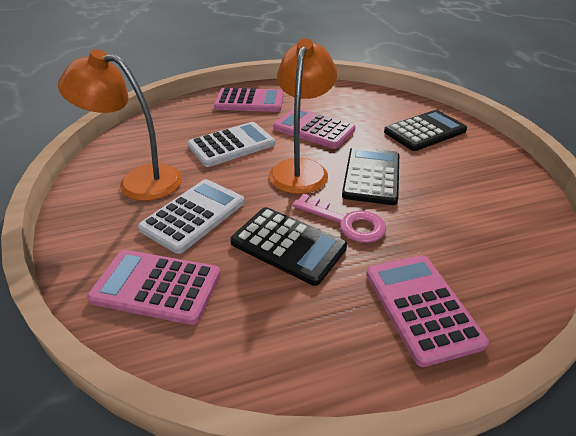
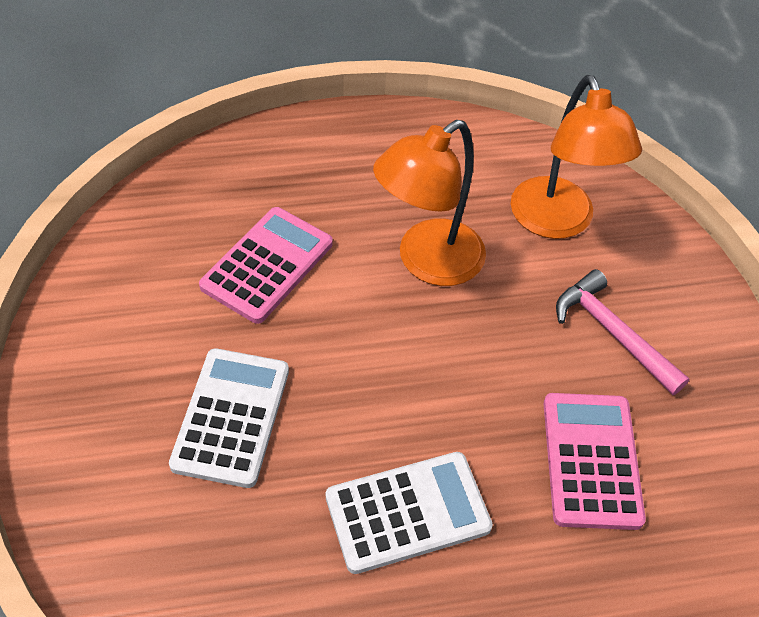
black calculator: [230,207,347,286] [342,147,399,205] [384,110,467,151] = 3 -> none = 0
pink calculator: [87,250,221,325] [214,88,284,112] [273,108,356,149] [366,255,489,367] = 4 -> [199,207,333,324] [544,393,646,530] = 2
pink hammer: none = 0 -> [556,269,690,395] = 1
pink key: [292,194,386,243] = 1 -> none = 0

